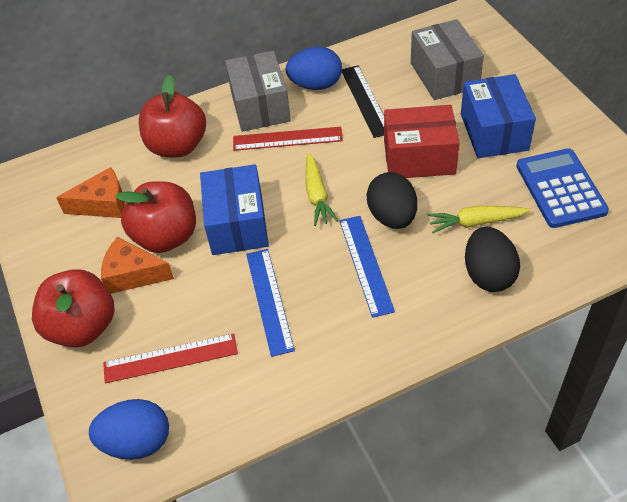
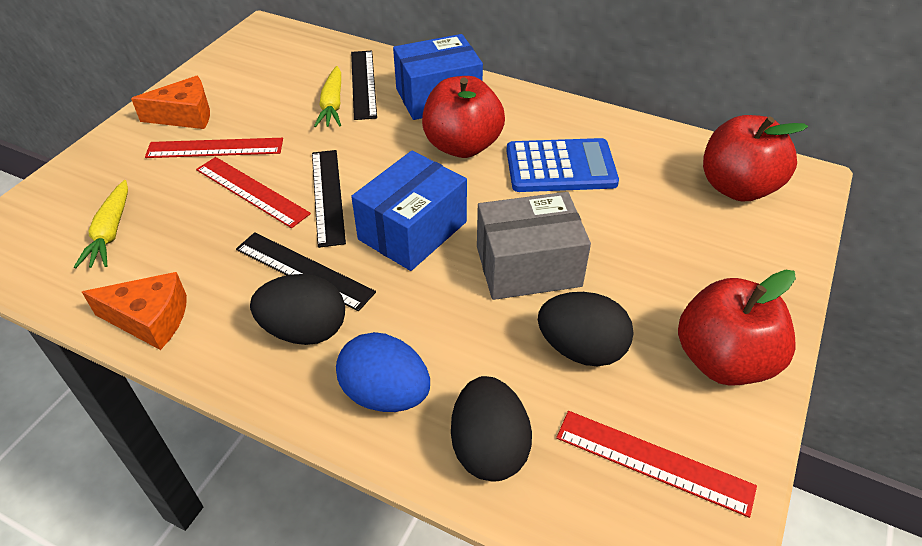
black egg: [367,172,417,229] [465,227,520,292] = 2 -> [250,274,345,345] [451,376,532,482] [538,292,634,366] = 3
black ruler: [342,65,384,138] = 1 -> [236,232,376,311] [312,150,346,248] [351,50,377,120] = 3
blue egg: [89,399,169,460] [286,47,342,90] = 2 -> [336,332,430,412] = 1
blue ruler: [246,249,295,357] [339,216,395,318] = 2 -> none = 0
grey box: [225,50,291,132] [411,19,484,100] = 2 -> [477,192,591,300] = 1
red box: [384,105,460,178] = 1 -> none = 0
red ruler: [103,333,238,383] [233,127,343,151] = 2 -> [145,138,283,158] [196,157,311,228] [556,411,757,518] = 3

